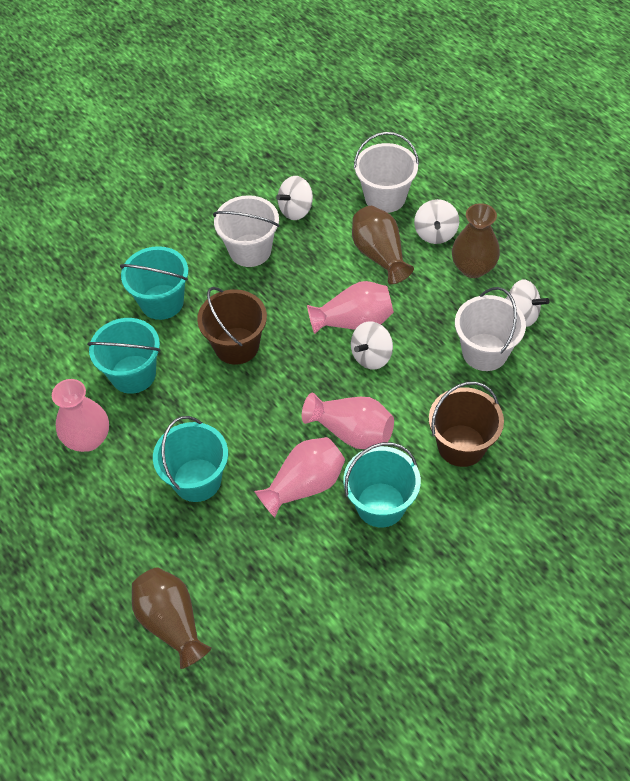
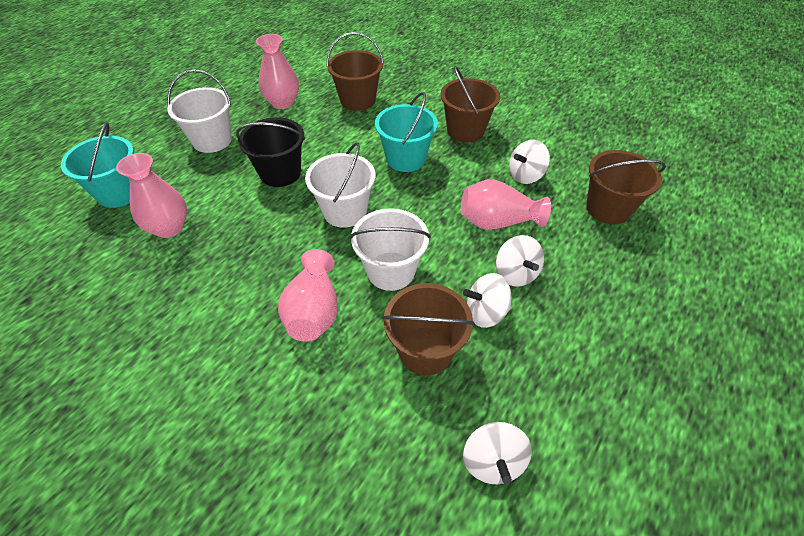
black bucket: none = 0 -> [236,117,305,187] = 1
brown bucket: [197,287,267,365] [429,382,504,467] = 2 -> [326,32,384,111] [382,283,474,376] [440,66,500,142] [586,150,666,224] = 4
brown vase: [132,567,212,669] [352,206,414,284] [452,203,500,278] = 3 -> none = 0
turquoise bucket: [87,318,161,394] [120,246,188,320] [153,416,228,502] [343,442,421,528] = 4 -> [61,123,134,208] [375,92,438,172] = 2

